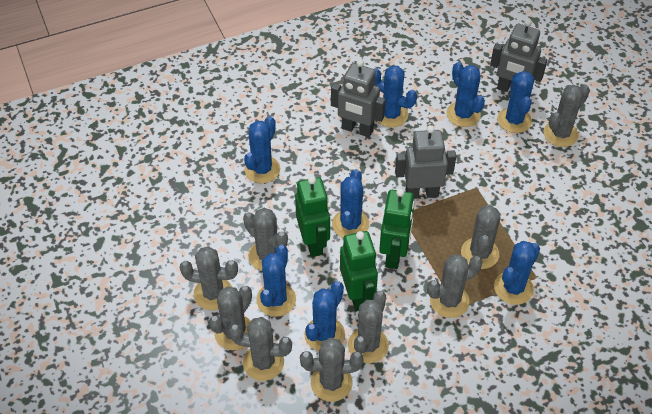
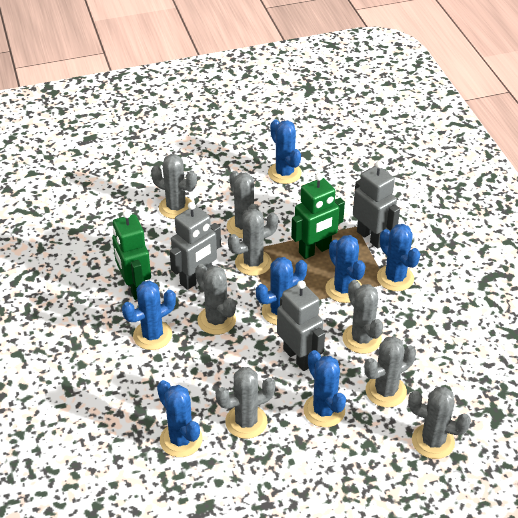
blue cactus: [244,116,280,183] [256,244,296,317] [304,281,345,351] [332,169,369,238] [374,65,417,127] [446,62,485,127] [494,241,540,305] [497,71,534,133] = 8 -> [122,280,176,350] [157,380,203,457] [256,257,307,325] [268,119,302,184] [303,350,346,427] [325,235,365,303] [377,224,420,291] = 7
green robot: [295,176,330,257] [340,231,378,311] [379,188,415,269] = 3 -> [112,210,151,300] [291,173,345,259] = 2
grey cactus: [180,246,238,310] [209,286,252,350] [229,317,292,381] [243,208,288,271] [300,337,364,402] [348,291,389,363] [427,254,482,318] [461,204,501,269] [544,85,590,147] = 9 -> [151,154,197,219] [195,264,236,335] [216,367,276,439] [227,171,259,238] [228,209,278,276] [342,280,383,354] [364,336,416,408] [408,387,471,459] = 8

